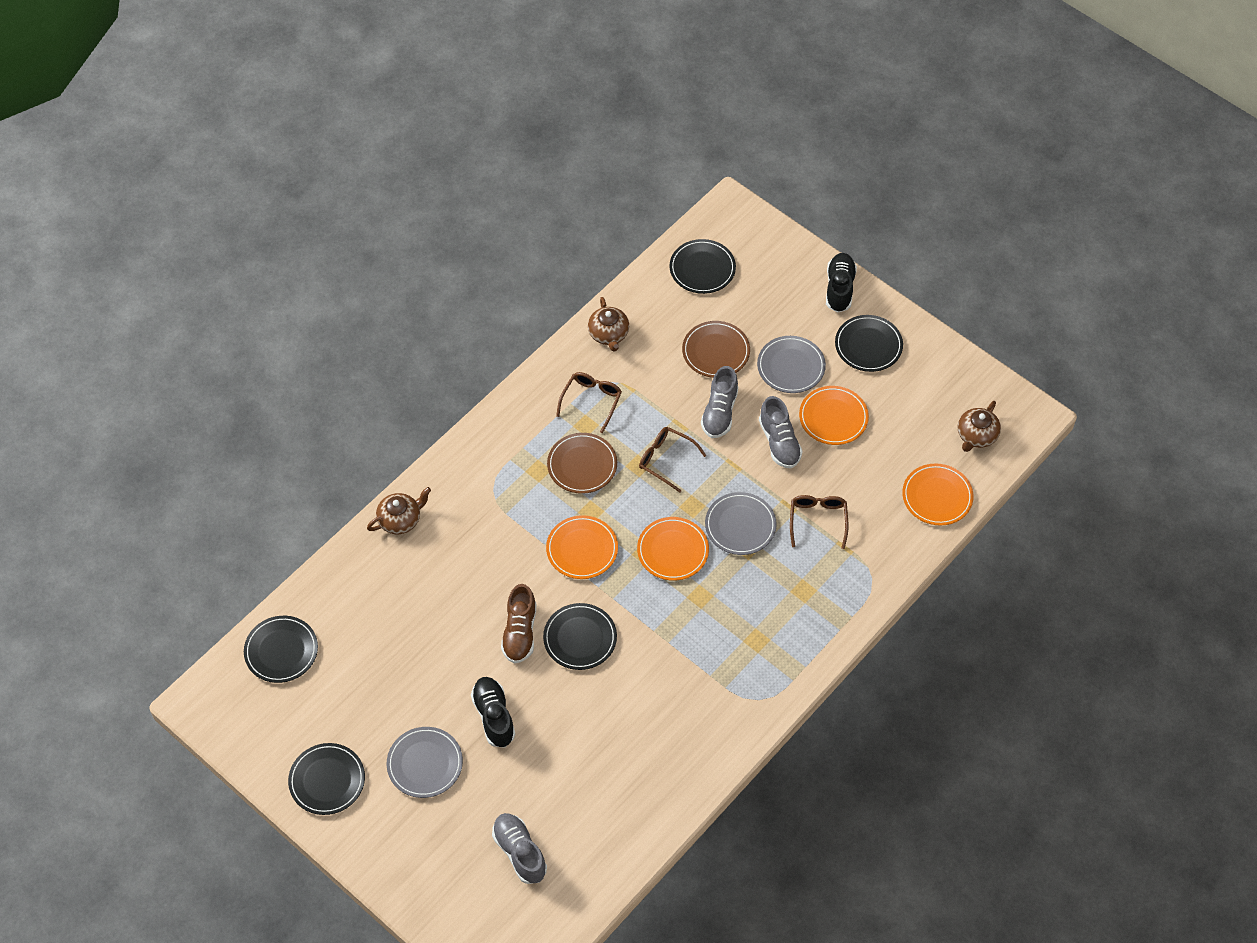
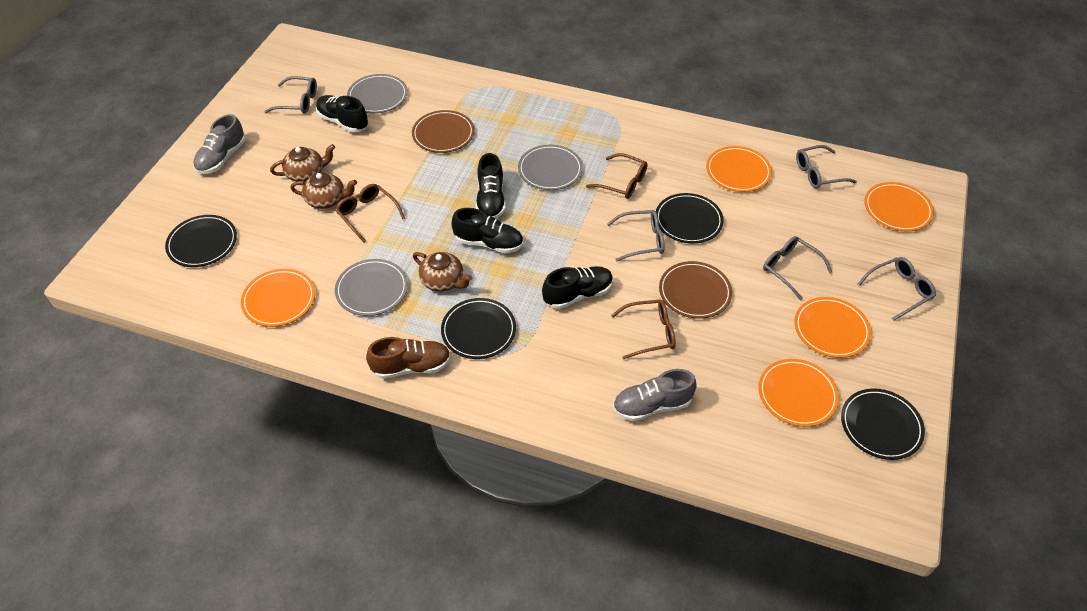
black plate: [244,616,318,683] [288,743,365,815] [543,603,617,670] [669,239,736,294] [835,315,903,372] = 5 -> [165,215,237,267] [441,298,516,359] [656,193,724,244] [841,388,925,460] = 4
black shoe: [471,677,515,748] [826,253,857,312] = 2 -> [316,95,368,133] [452,208,523,254] [476,153,506,219] [542,266,613,309] = 4
grey glasses: none = 0 -> [264,76,317,114] [607,210,665,262] [763,236,833,300] [796,145,857,189] [858,257,936,321] = 5
grey shoe: [492,813,547,884] [701,366,738,438] [759,396,803,468] = 3 -> [193,114,246,174] [613,369,697,422] = 2
orange plate: [546,515,618,579] [637,517,709,581] [799,386,869,445] [902,464,974,526] = 4 -> [241,269,315,327] [706,146,772,192] [758,359,839,427] [794,297,871,358] [864,182,934,231] = 5

